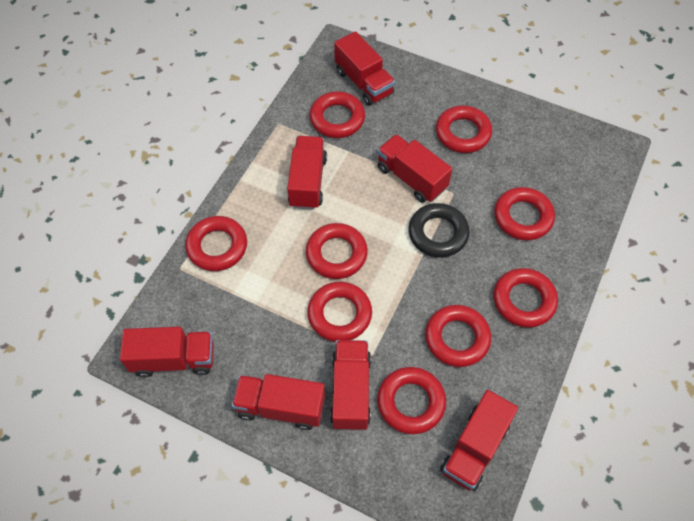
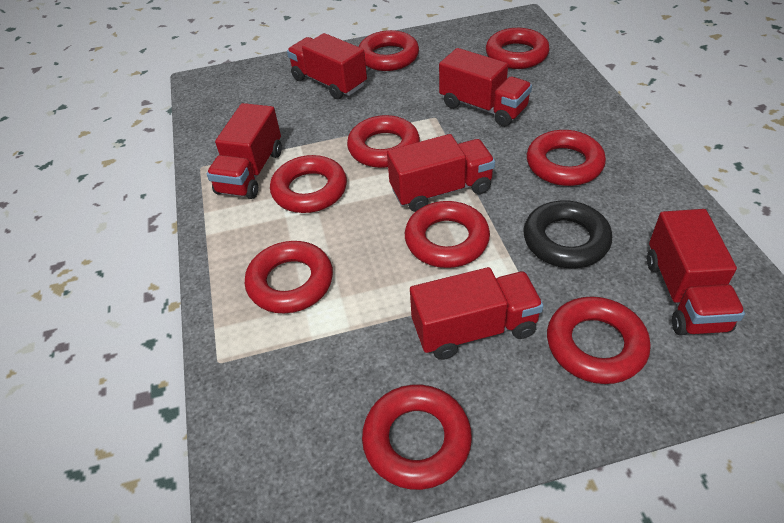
red truck: [120,327,214,377] [232,374,325,430] [287,136,327,210] [330,340,371,430] [334,31,395,106] [377,134,452,203] [440,390,518,491] = 7 -> [207,103,282,199] [287,33,367,99] [387,134,495,212] [410,267,544,360] [439,48,532,127] [647,209,745,335] = 6

